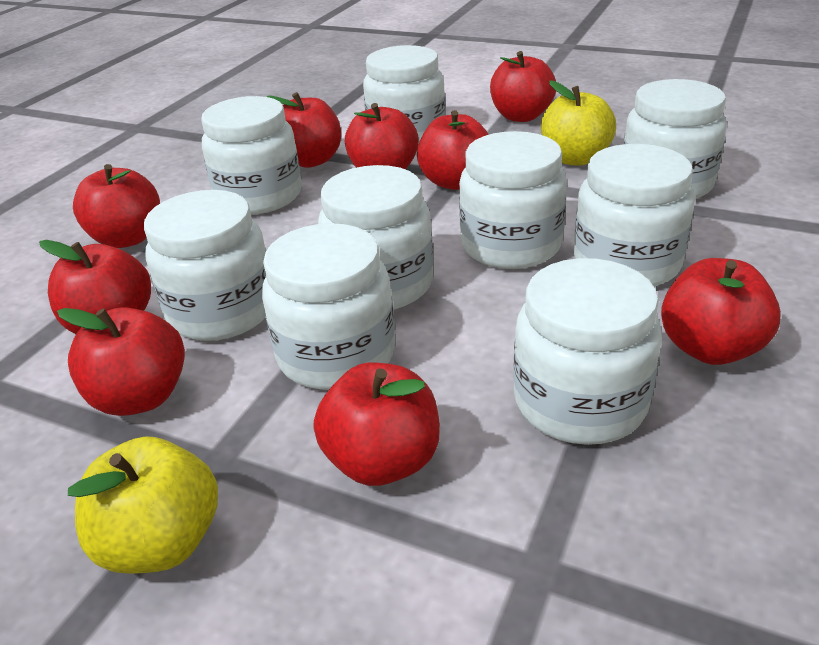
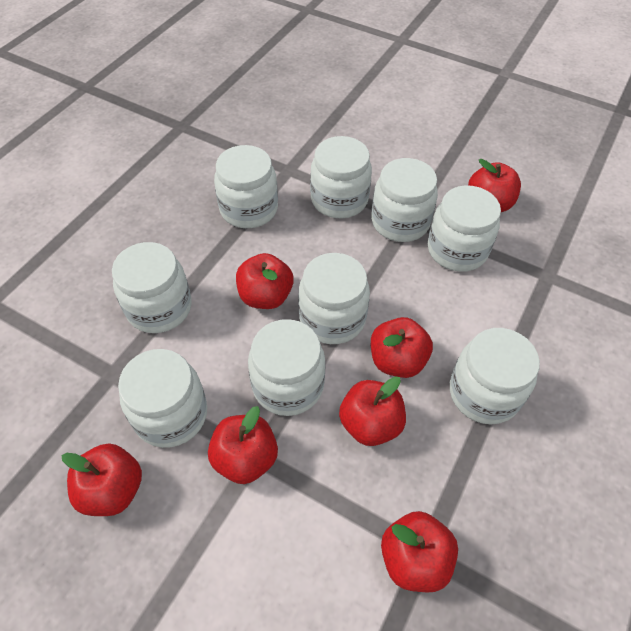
red apple: [39,240,151,334] [57,307,185,416] [73,164,160,248] [267,92,341,168] [313,362,440,486] [345,103,419,170] [417,110,489,190] [490,51,556,122] [661,258,781,365] = 9 -> [61,444,142,516] [208,406,278,484] [236,253,294,309] [339,376,406,446] [371,317,433,378] [381,511,458,593] [468,159,521,212] = 7
yellow apple: [68,436,218,574] [541,80,616,166] = 2 -> none = 0

